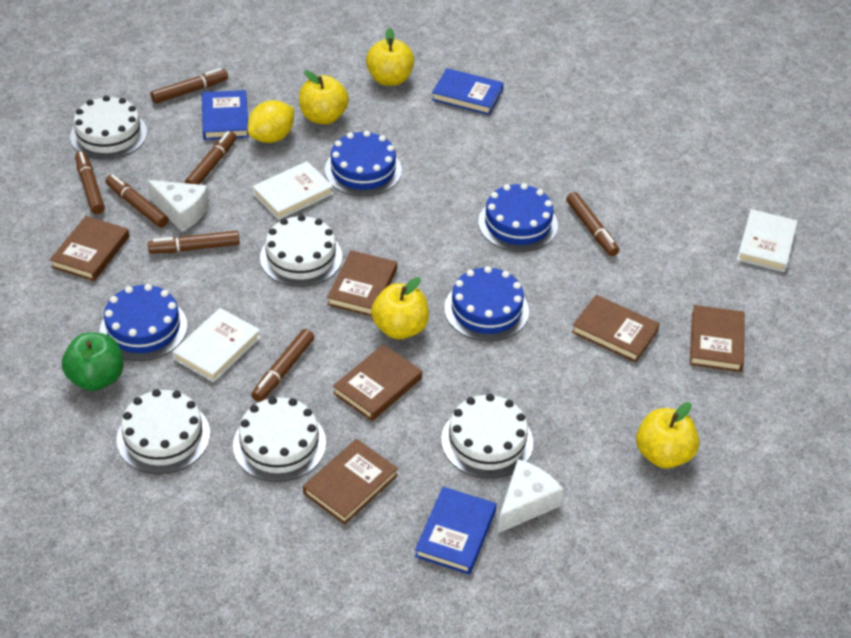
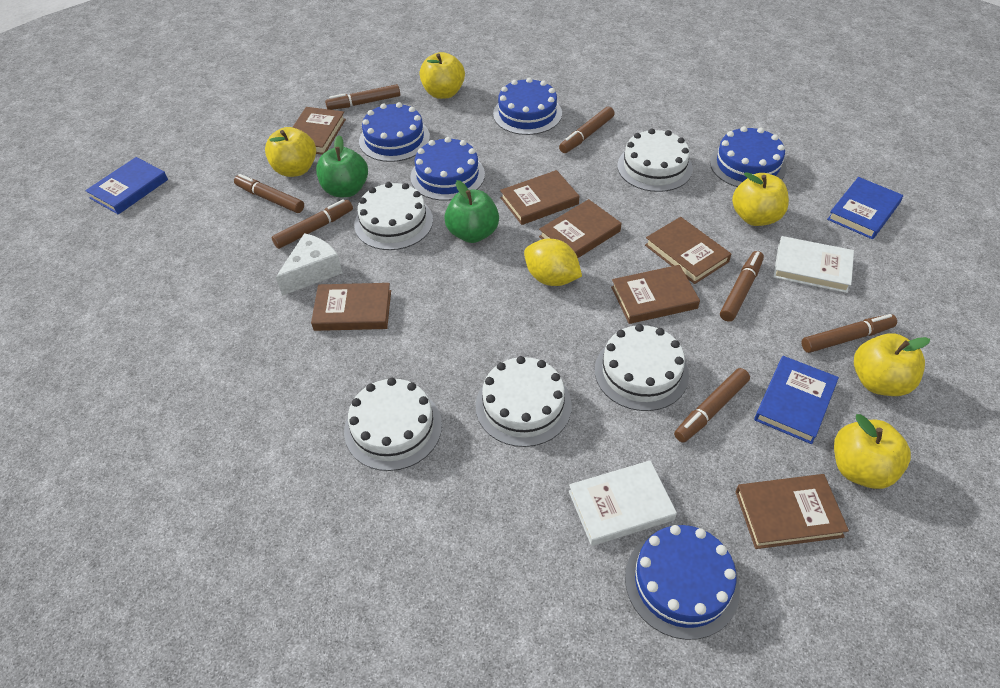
blue cake: [100,284,187,361] [325,131,402,196] [444,266,529,341] [478,183,558,252] = 4 -> [359,102,430,162] [410,137,485,201] [493,77,562,135] [625,525,740,640] [710,126,787,187] = 5
brown book: [50,216,129,281] [303,439,398,525] [327,250,397,317] [333,344,422,421] [572,295,660,363] [690,305,745,372] = 6 -> [293,107,346,155] [311,283,391,331] [500,170,579,225] [539,199,621,258] [611,265,700,324] [645,217,731,284] [735,474,849,549] = 7
green apple: [62,333,124,391] = 1 -> [316,135,368,197] [444,180,499,243] = 2
white book: [172,308,260,382] [252,161,333,220] [737,209,797,272] = 3 -> [569,460,677,546] [773,236,854,293] = 2
white cheese: [147,180,209,232] [497,459,563,534] = 2 -> [276,233,343,296] = 1
yellow apple: [299,70,349,124] [366,27,414,86] [371,277,429,339] [636,402,699,469] = 4 -> [265,127,316,177] [420,52,465,99] [732,172,789,226] [834,414,911,489] [854,333,930,396] = 5

